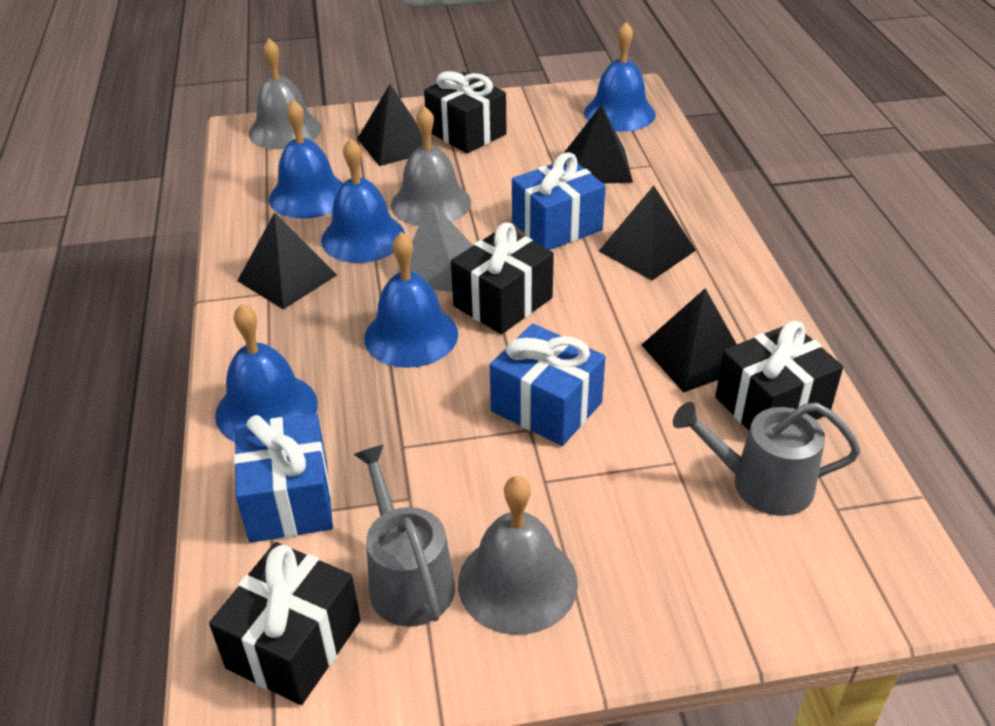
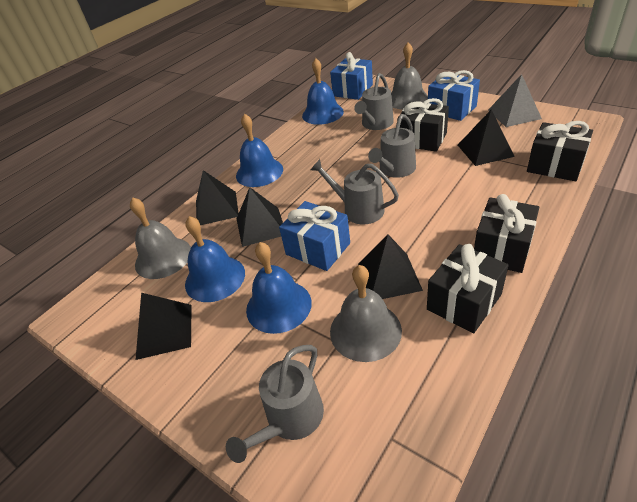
blue bell: [215,304,318,442] [269,100,343,219] [321,138,405,263] [364,232,458,368] [584,22,656,132] = 5 -> [185,216,245,302] [236,114,283,187] [246,242,312,334] [302,58,344,125] = 4
grey watering can: [354,445,455,627] [673,402,861,516] = 2 -> [226,345,324,463] [310,159,399,224] [354,73,394,130] [368,114,416,178] = 4

